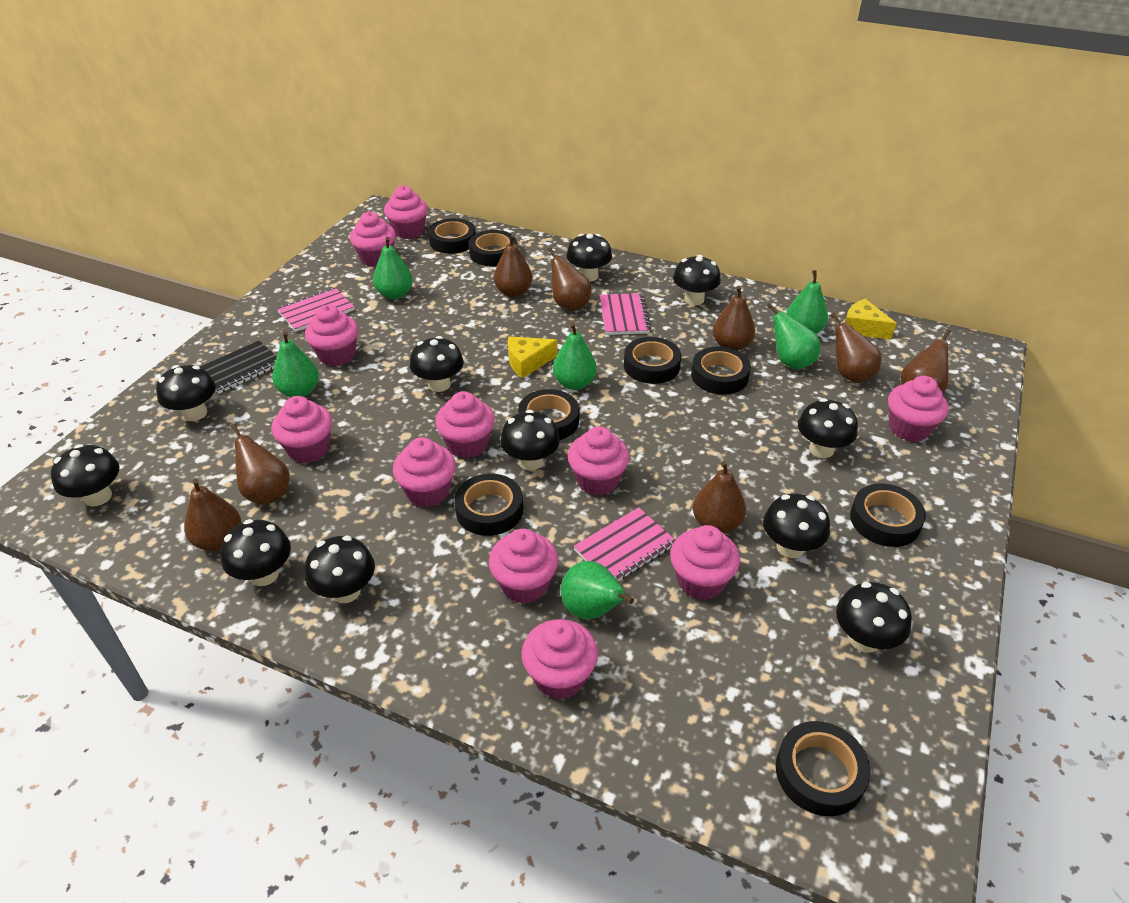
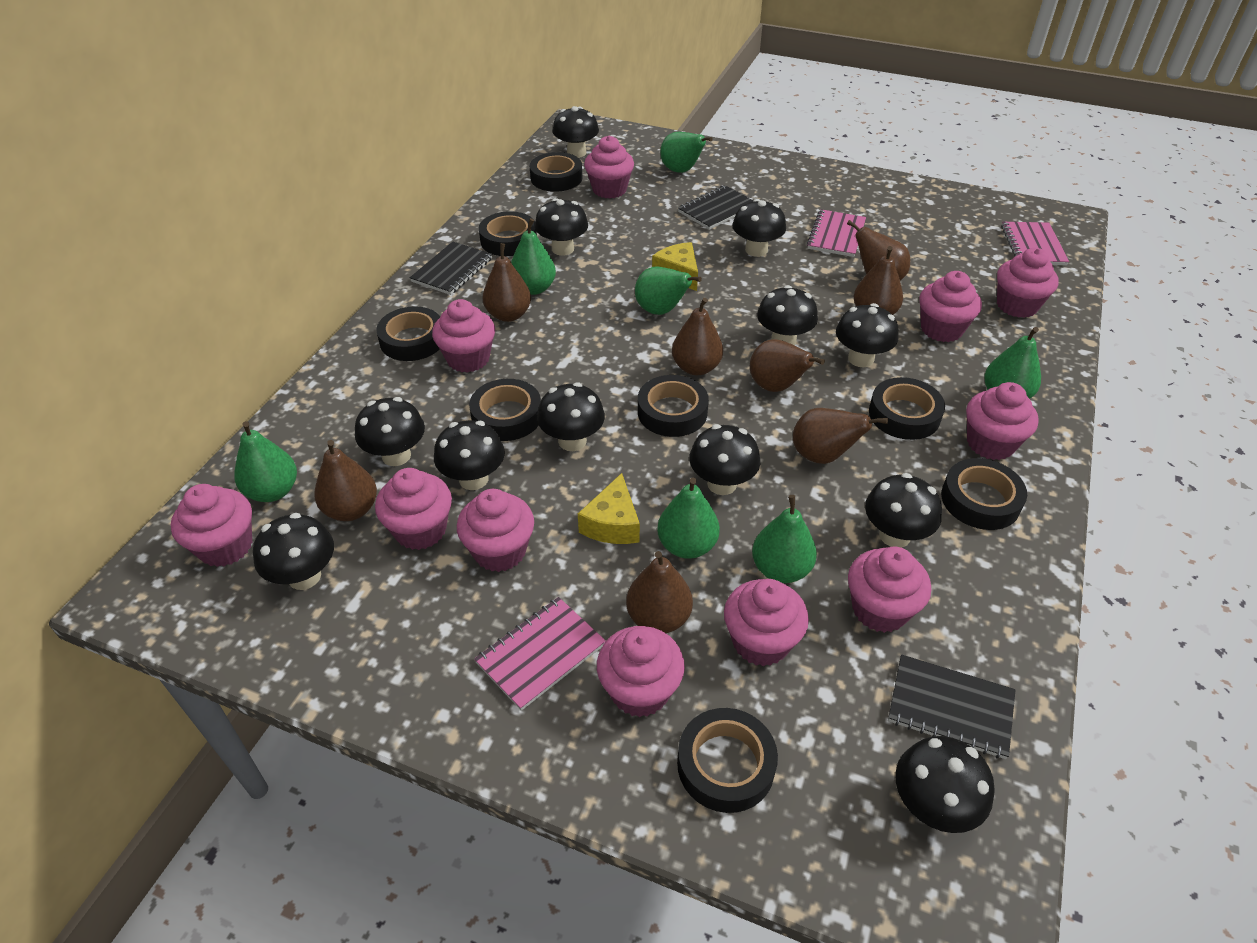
black mushroom: [51,444,119,506] [156,365,216,421] [220,519,291,586] [305,536,375,603] [410,336,464,392] [500,410,560,471] [566,234,612,281] [673,255,721,305] [763,494,830,558] [798,398,858,458] [836,582,912,653] = 11 -> [253,513,334,590] [355,397,425,466] [434,420,505,490] [535,198,588,256] [537,383,605,451] [552,106,599,158] [689,424,760,495] [732,199,786,257] [757,285,818,345] [836,303,898,367] [865,473,942,548] [895,736,995,833] = 12
black notebook: [200,341,277,394] = 1 -> [410,241,492,295] [678,185,753,230] [888,654,1016,759] = 3
green pear: [272,331,319,397] [373,237,413,299] [553,323,597,390] [561,561,634,619] [767,303,820,370] [786,270,828,334] = 6 -> [234,421,297,502] [511,218,556,295] [635,267,702,315] [657,478,720,559] [660,132,713,173] [752,495,817,583] [984,327,1041,399] = 7

